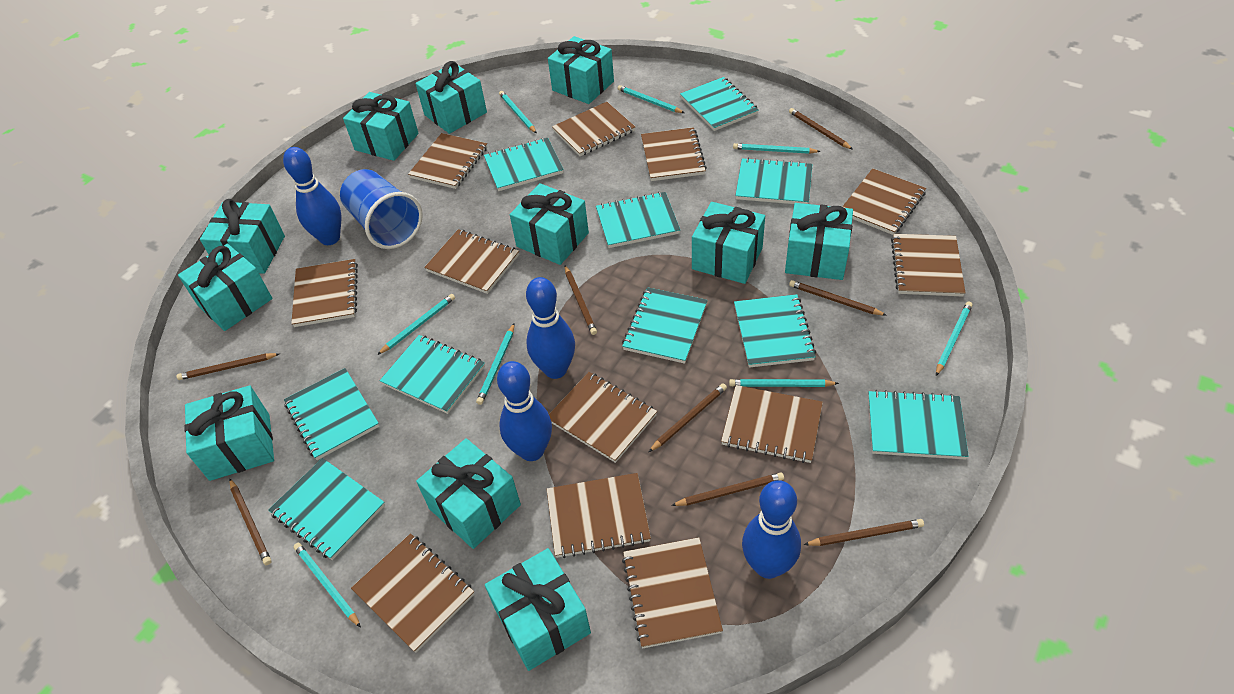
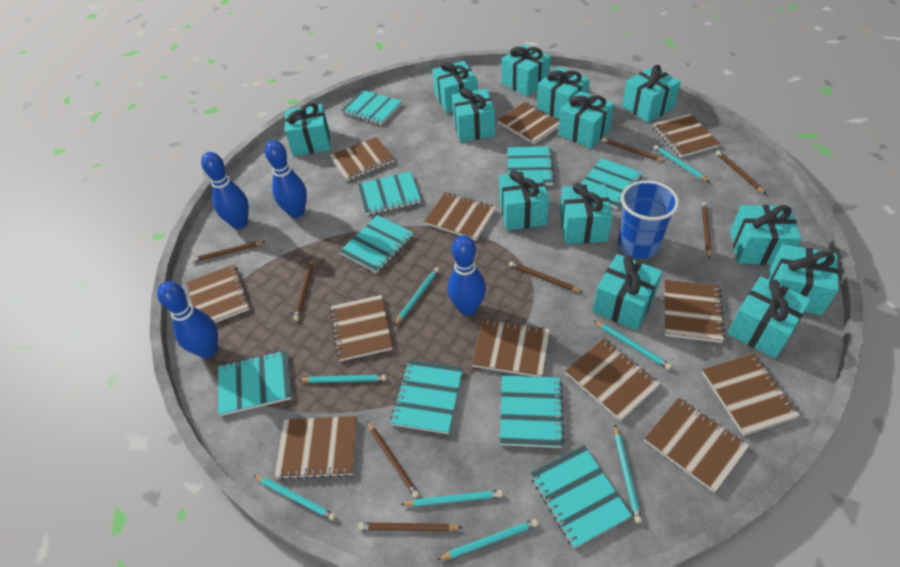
turquoise gift: [178,244,272,331] [184,385,274,481] [200,199,285,274] [343,92,419,161] [415,61,487,134] [416,438,521,549] [485,548,591,671] [510,183,589,265] [548,36,614,104] [692,202,765,284] [785,203,853,280] = 11 -> [284,103,331,156] [432,61,478,113] [452,88,495,142] [499,170,549,230] [502,44,551,96] [537,67,590,118] [558,91,614,148] [560,183,613,244] [593,254,663,331] [622,65,681,123] [727,276,811,359] [730,205,801,265] [768,244,839,315] = 13
turquoise notebook: [268,458,385,560] [284,368,379,460] [380,335,485,414] [484,138,564,191] [596,192,680,248] [622,287,708,364] [680,77,759,131] [734,294,816,368] [735,158,813,204] [868,390,969,460] = 10 -> [218,350,292,416] [339,215,414,273] [341,90,402,125] [358,172,421,215] [390,360,463,434] [500,376,565,448] [508,146,555,185] [530,445,632,549] [581,158,642,209] = 9

